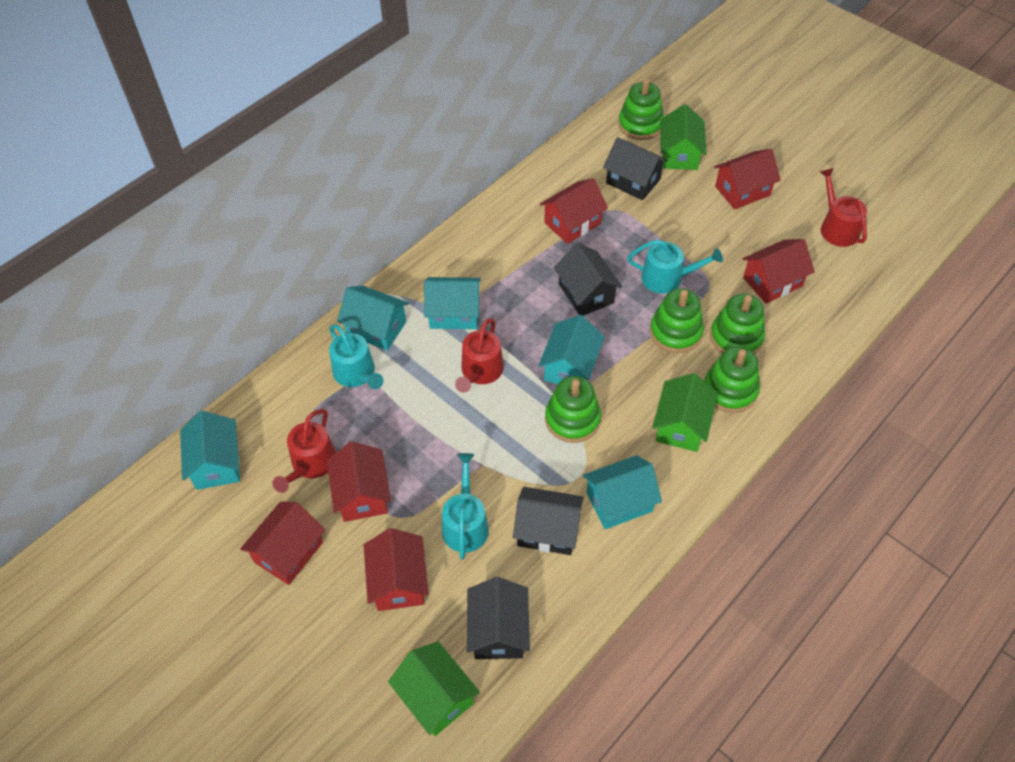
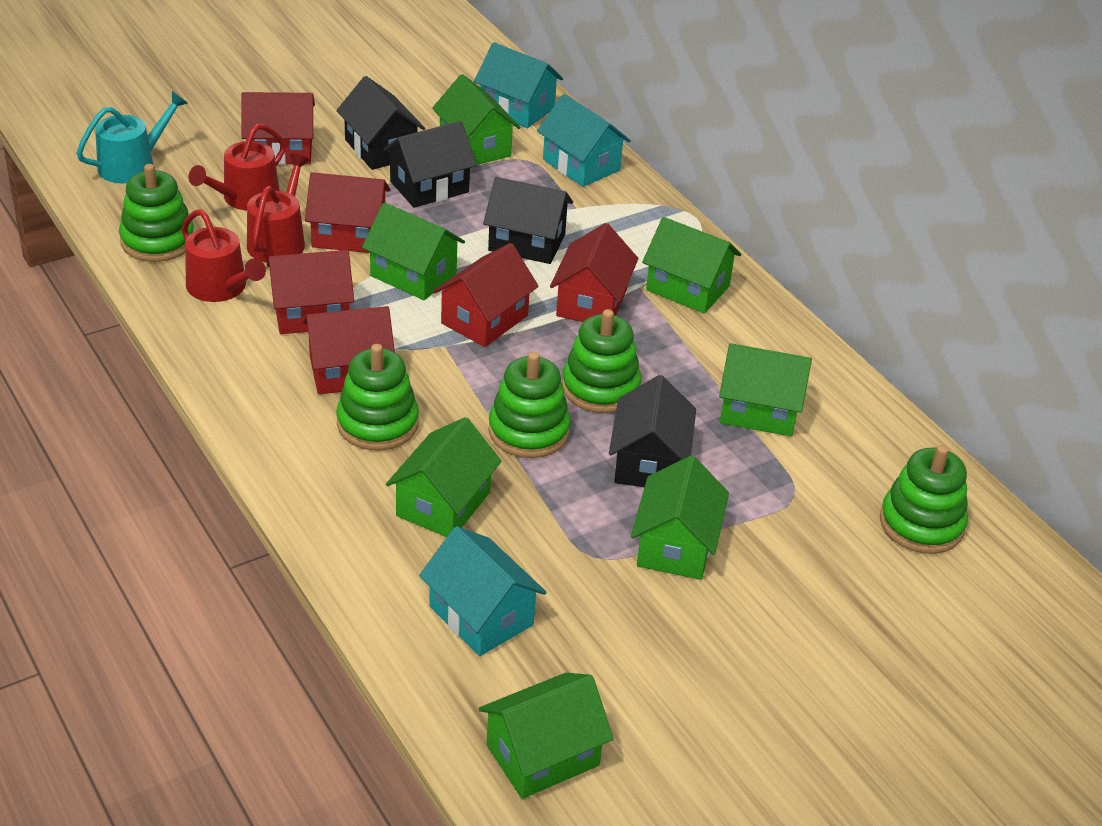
green house: [388,642,480,736] [652,373,718,452] [660,104,706,170] = 3 -> [362,202,465,300] [386,417,501,537] [432,74,520,165] [478,673,614,799] [631,455,729,580] [642,217,741,314] [719,343,812,436] = 7
turquoise house: [180,411,240,490] [337,285,409,351] [424,277,481,329] [538,315,605,384] [583,455,662,529] = 5 -> [419,526,547,656] [474,42,563,128] [537,94,631,187] = 3
turquoise watering can: [329,324,383,389] [442,453,489,559] [627,240,723,294] = 3 -> [76,91,188,183] = 1

